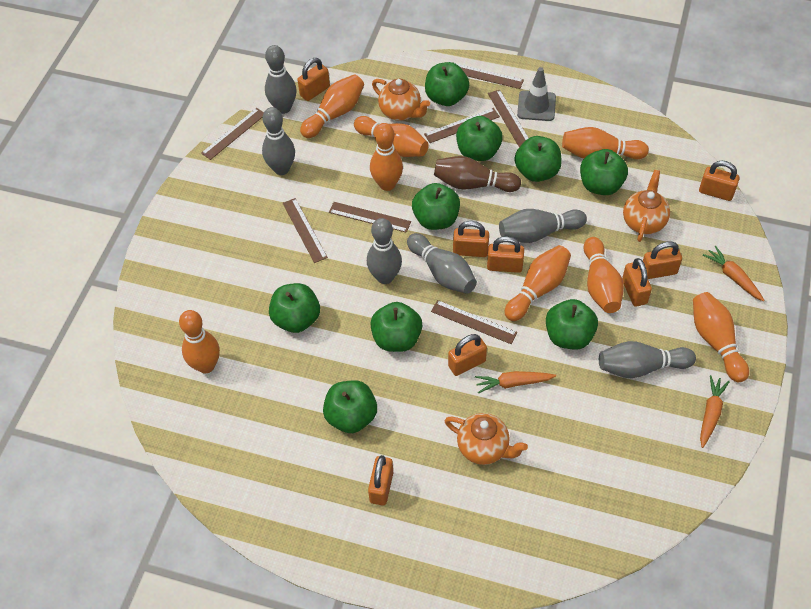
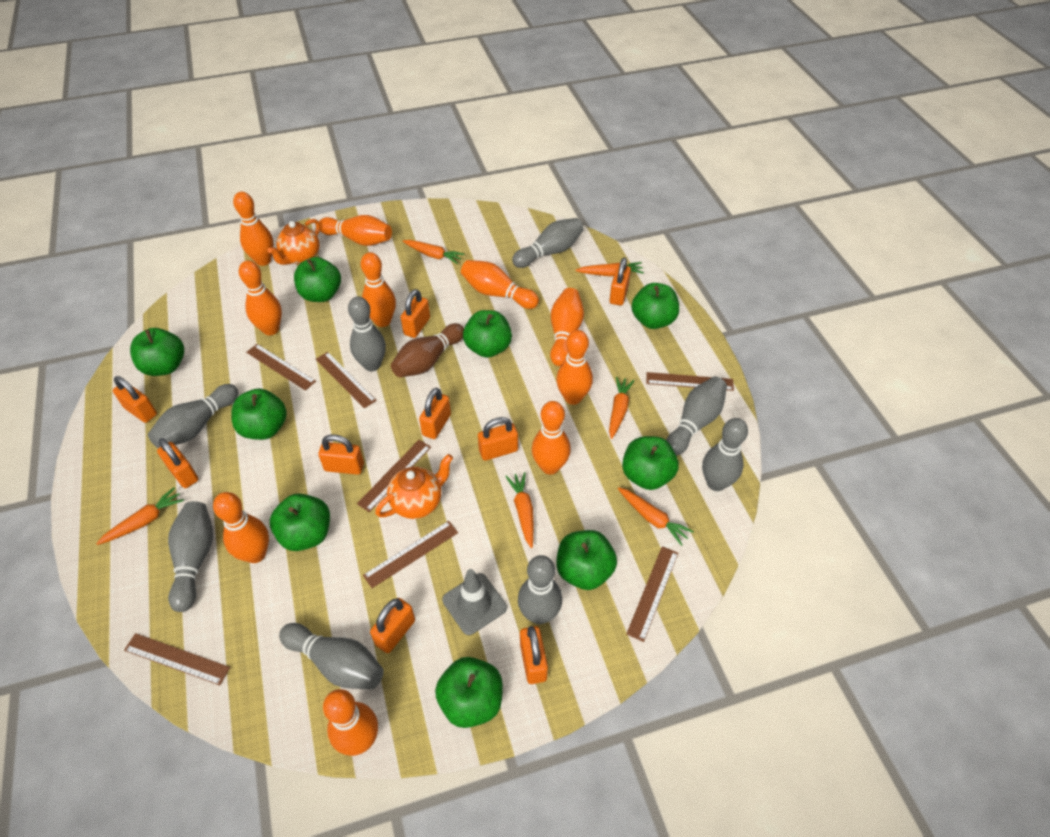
grey bowling pin: [262,107,295,175] [265,45,297,114] [367,218,402,284] [407,233,477,294] [499,209,587,243] [599,341,696,378] = 6 -> [148,384,239,448] [168,501,213,612] [279,623,384,689] [348,296,386,371] [512,218,584,268] [518,555,562,624] [666,377,727,456] [702,418,748,491] = 8
orange bowling pin: [179,310,220,373] [300,74,364,138] [354,116,429,157] [370,123,403,191] [505,245,571,321] [562,127,649,159] [584,237,624,313] [693,292,749,382] = 8 -> [213,492,269,563] [233,192,273,266] [239,261,282,335] [319,215,392,246] [323,689,378,756] [361,252,396,327] [461,260,539,309] [532,401,571,475] [550,288,584,366] [556,330,593,405] = 10
orange carrot: [475,371,556,394] [700,375,730,448] [703,246,764,301] = 3 -> [96,487,184,545] [403,240,464,264] [505,472,534,548] [575,262,644,276] [609,377,634,439] [618,487,694,546] = 6
orange padlock: [298,58,330,101] [368,455,393,506] [448,334,487,376] [453,221,489,257] [487,236,524,273] [622,258,652,307] [643,241,682,279] [699,161,740,201] = 8 -> [113,376,157,423] [157,438,198,488] [318,434,364,475] [370,598,415,653] [401,289,430,338] [419,388,451,439] [478,417,518,461] [520,626,548,684] [610,258,631,306] = 9
orange teapot: [372,79,430,121] [445,413,528,465] [623,170,670,242] = 3 -> [268,219,320,265] [375,454,453,519] = 2

